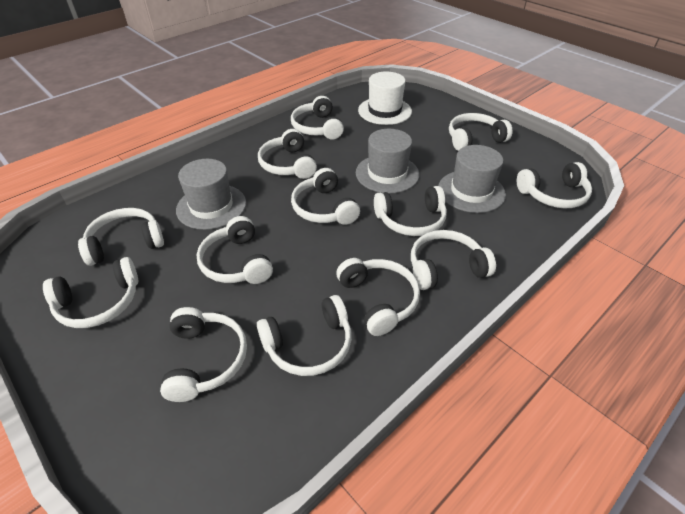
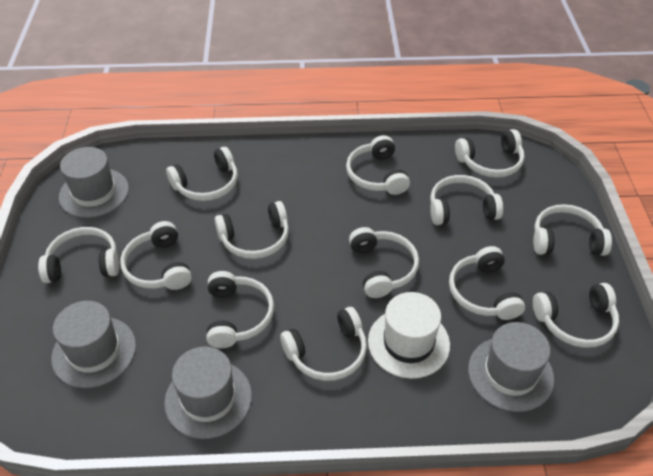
grey hat: [176,159,246,230] [356,129,419,193] [438,145,506,213] = 3 -> [51,301,136,388] [59,147,129,218] [164,347,252,439] [468,322,554,412] = 4

